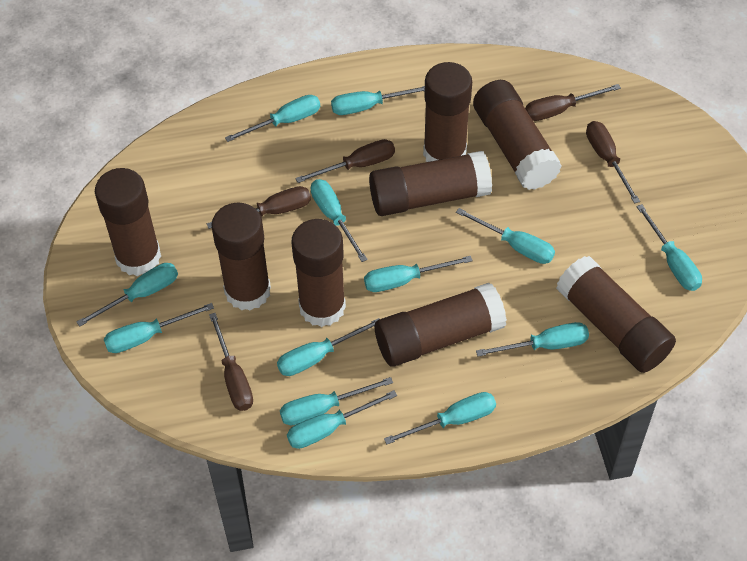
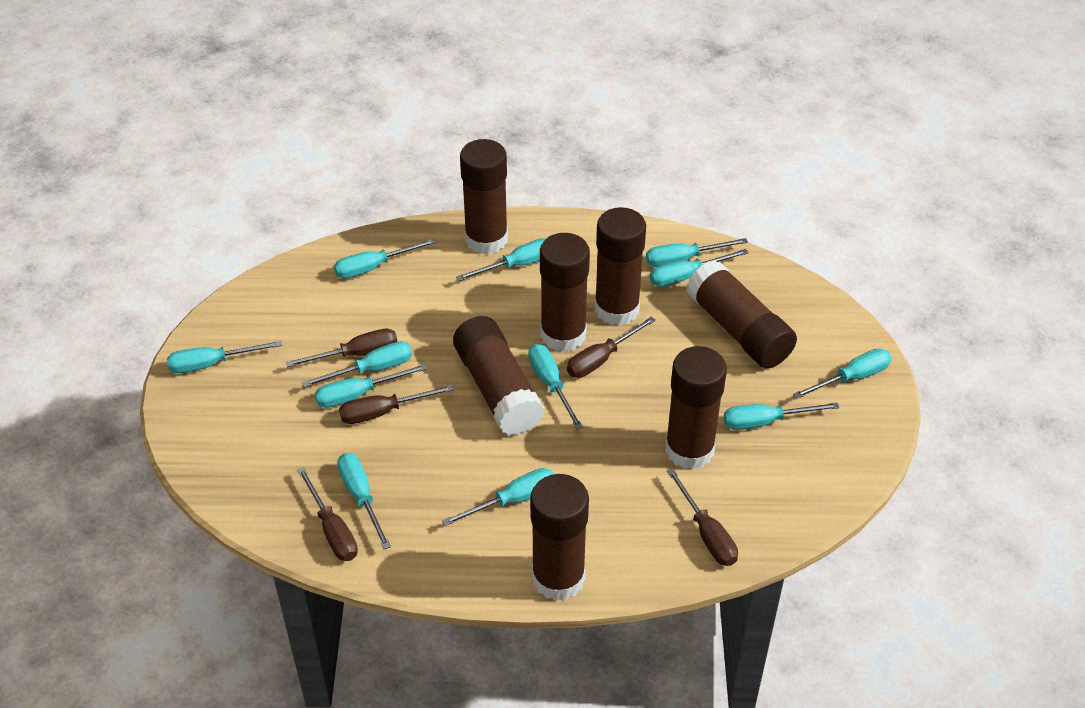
brown glue stick: [95,168,161,276] [211,202,271,311] [291,219,346,327] [369,151,492,216] [375,283,507,367] [423,62,472,162] [473,80,562,190] [556,256,676,373] = 8 -> [453,316,545,435] [460,139,508,254] [530,474,589,601] [540,233,590,352] [595,207,646,325] [665,346,727,469] [687,260,797,368] = 7
turquoise screwdriver: [77,263,178,327] [104,303,214,353] [225,95,320,142] [277,318,379,376] [280,377,393,425] [287,390,397,449] [311,179,368,262] [331,86,425,115] [364,256,473,292] [384,392,496,445] [456,208,555,264] [476,322,589,357] [637,204,702,291] = 13 -> [167,341,282,373] [302,341,412,388] [315,364,427,408] [334,238,436,279] [337,453,391,549] [442,468,554,526] [456,238,546,281] [528,344,583,430] [646,238,748,267] [650,249,749,287] [723,402,839,430] [793,348,892,399] = 12

